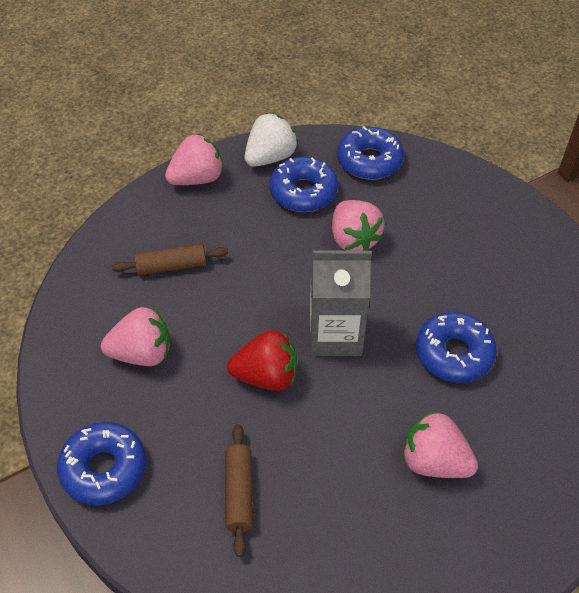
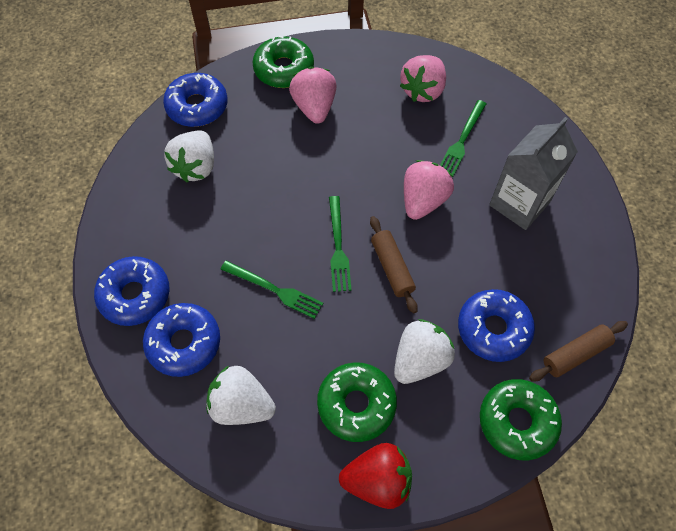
green donut: none = 0 -> [253,35,314,88] [317,362,397,442] [480,379,562,461] = 3
green fork: none = 0 -> [221,260,323,319] [329,196,351,292] [440,100,486,177] = 3
pink strawberry: [101,307,170,366] [165,134,224,185] [332,200,385,251] [403,411,478,478] = 4 -> [289,67,337,123] [400,55,446,102] [404,160,454,220] = 3
white strawberry: [244,113,298,167] = 1 -> [164,131,214,182] [206,366,276,425] [394,319,455,384] = 3

